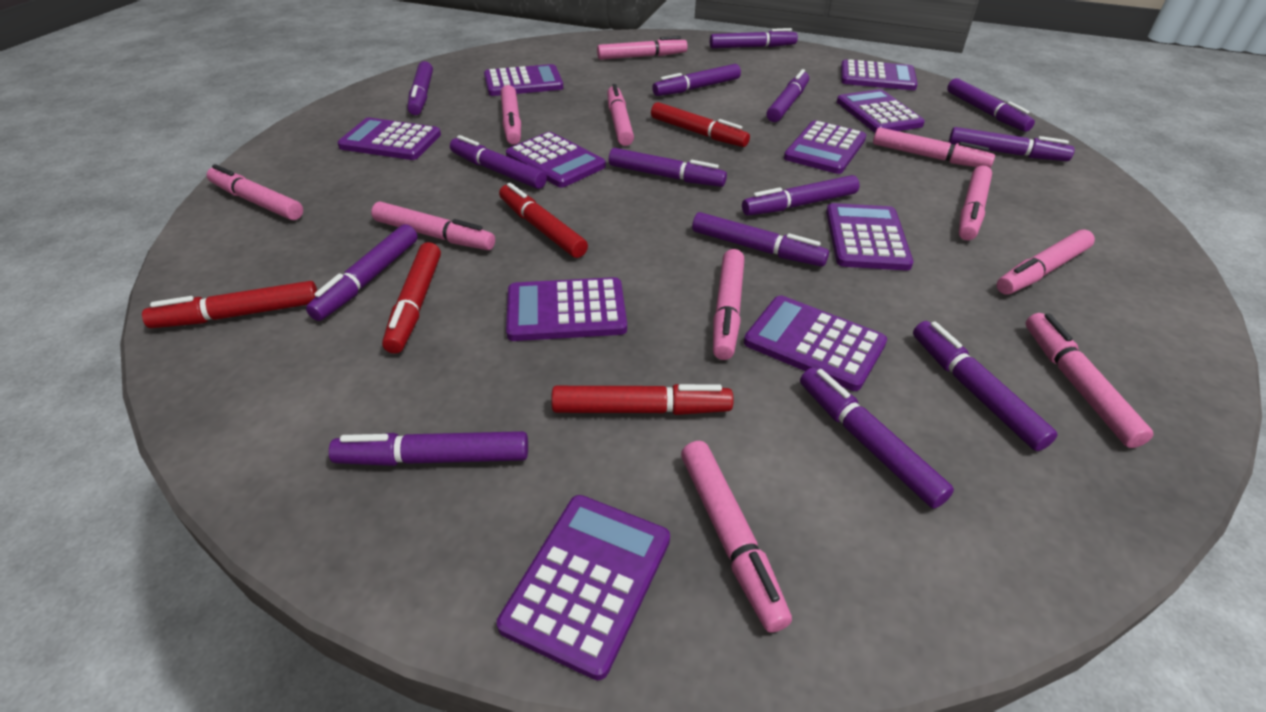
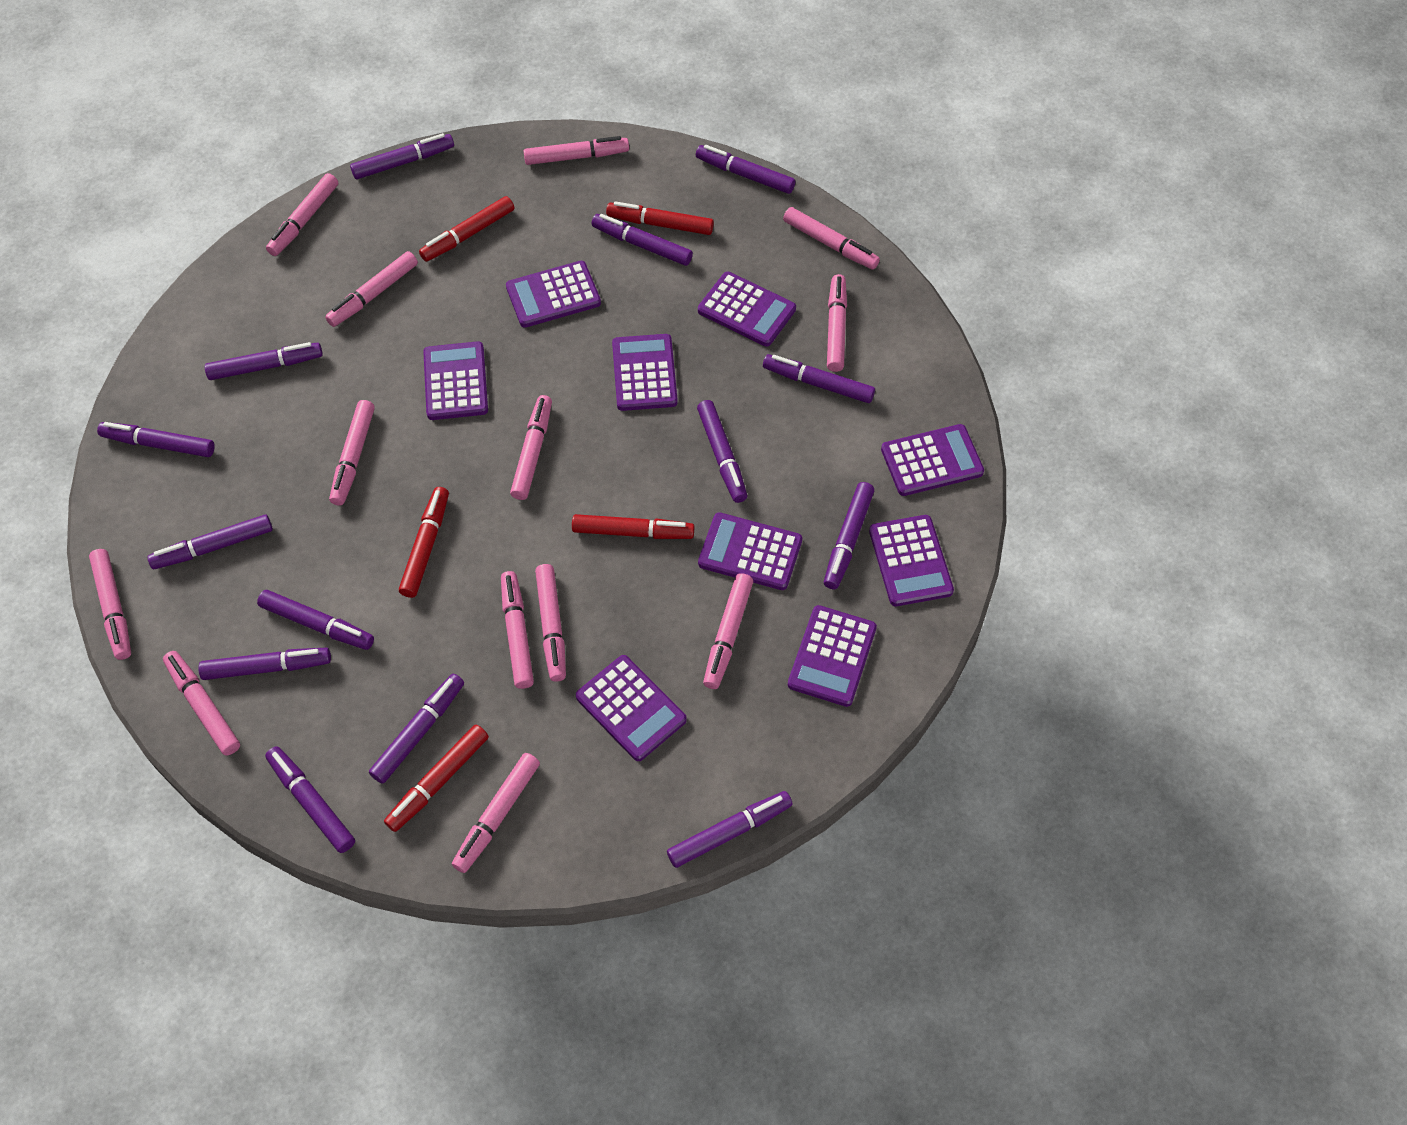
pink marker: [207,164,303,220] [371,202,495,250] [501,85,521,145] [597,36,688,60] [607,84,634,146] [681,441,792,633] [713,249,745,360] [873,127,995,168] [959,166,992,240] [997,229,1095,294] [1026,313,1153,448] = 11 -> [89,549,131,660] [163,651,240,755] [266,173,338,256] [325,251,418,327] [329,400,375,506] [452,753,540,873] [501,571,534,689] [510,395,552,500] [524,136,629,165] [535,564,566,681] [703,573,753,689] [783,207,880,270] [827,274,847,372] = 13
purple calculator: [337,118,441,160] [484,64,563,96] [497,495,670,680] [506,132,606,188] [506,277,627,341] [744,296,887,391] [784,120,866,174] [826,203,913,270] [837,89,925,133] [841,59,918,90] = 10 -> [423,341,488,420] [506,261,601,328] [576,655,687,761] [612,334,678,411] [698,272,796,346] [698,512,802,590] [788,605,877,707] [869,515,954,606] [881,424,984,496] = 9

